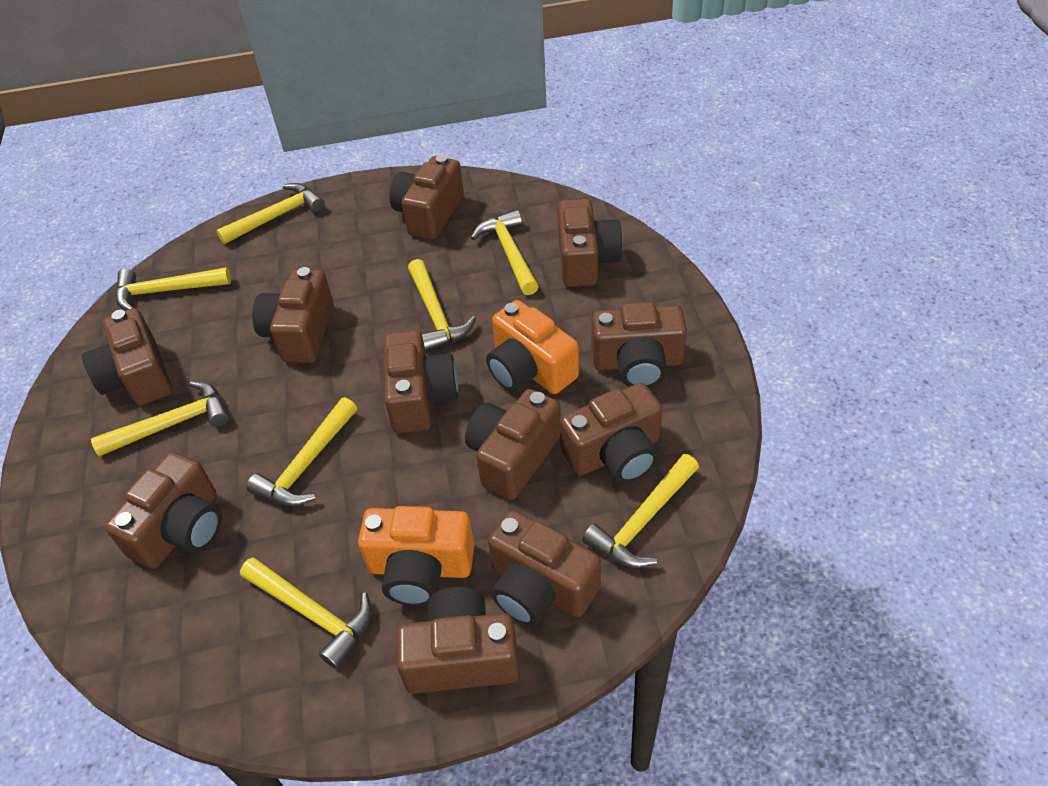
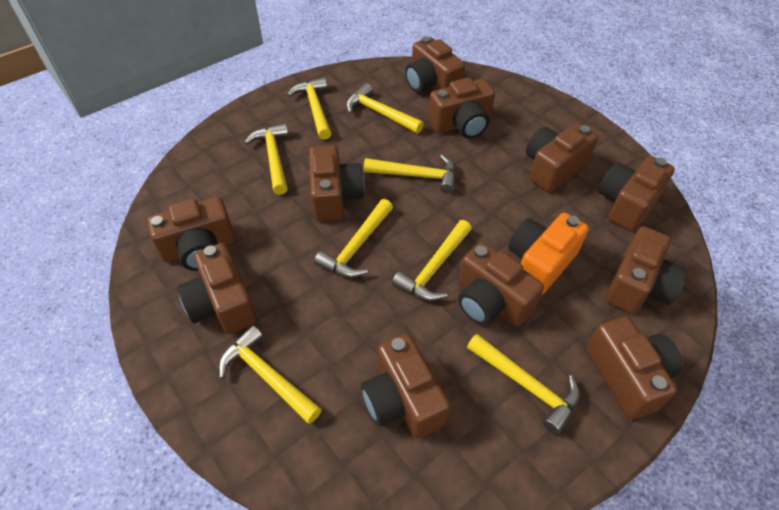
orange camera: [358,506,474,606] [486,300,579,394] = 2 -> [508,213,589,295] = 1

